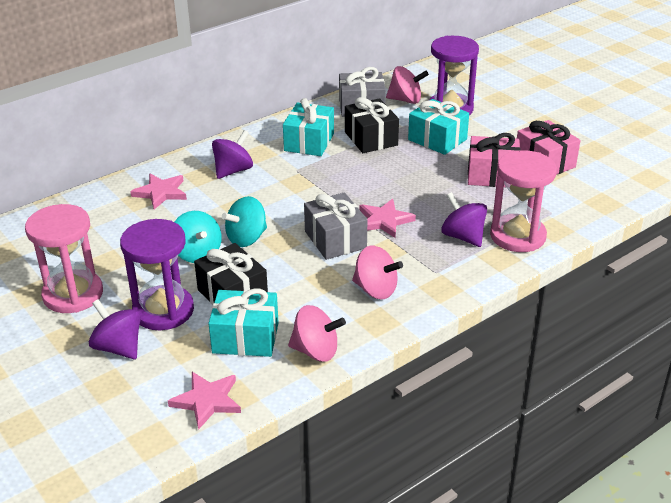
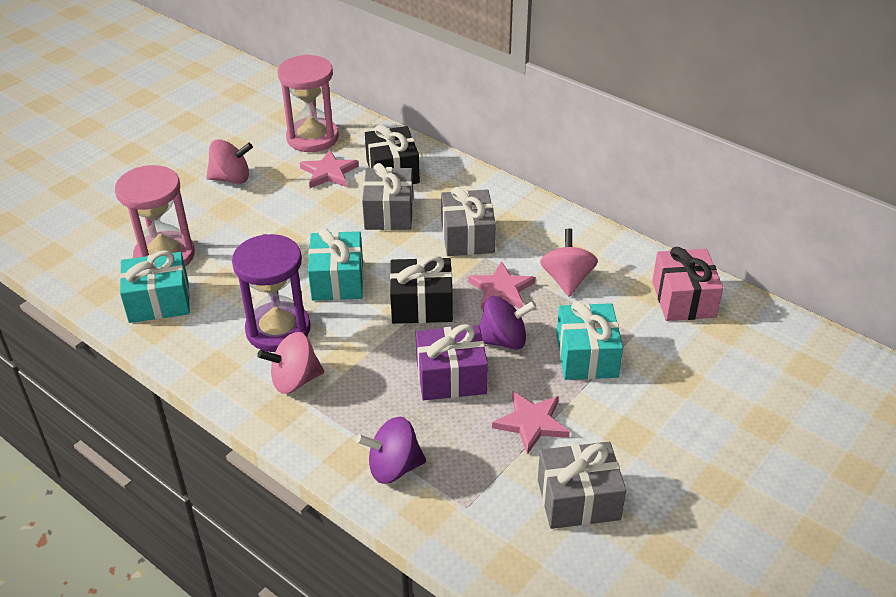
grey gift: [304,192,367,260] [339,67,386,117] = 2 -> [362,163,413,230] [441,187,496,256] [538,442,626,529] = 3
pink gift: [468,133,521,187] [517,120,580,175] = 2 -> [652,247,723,321] = 1
purple gift: none = 0 -> [415,324,488,400] = 1
purple hourglass: [120,219,194,330] [429,36,479,116] = 2 -> [232,234,311,352] = 1
purple spinning top: [89,299,141,359] [212,130,253,179] [441,192,487,247] = 3 -> [356,417,426,484] [480,296,536,350] = 2
turquoise spinning top: [174,211,222,263] [222,196,267,247] = 2 -> none = 0

